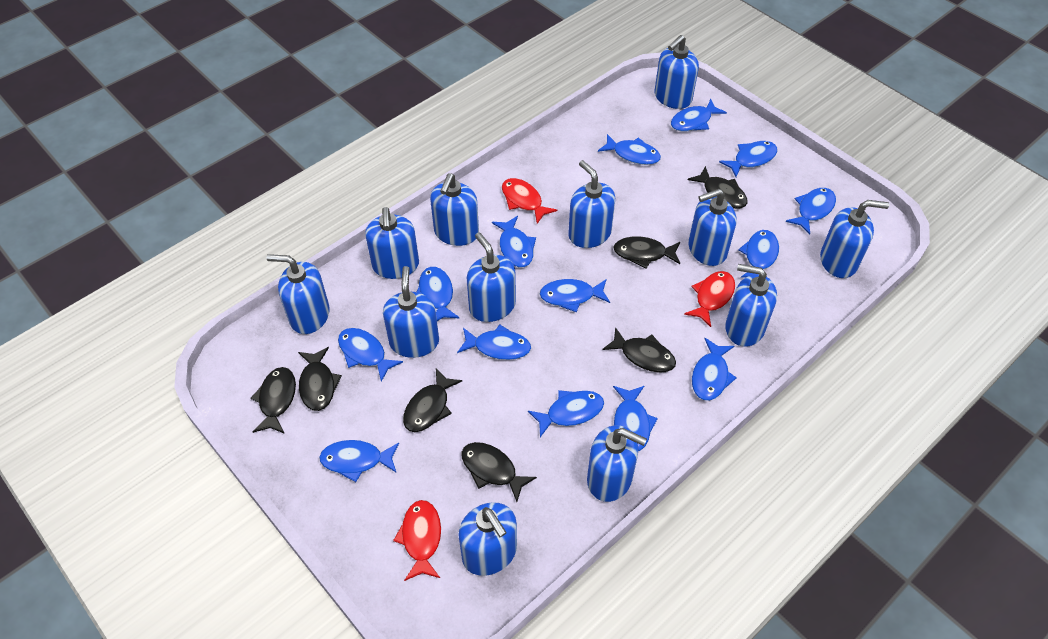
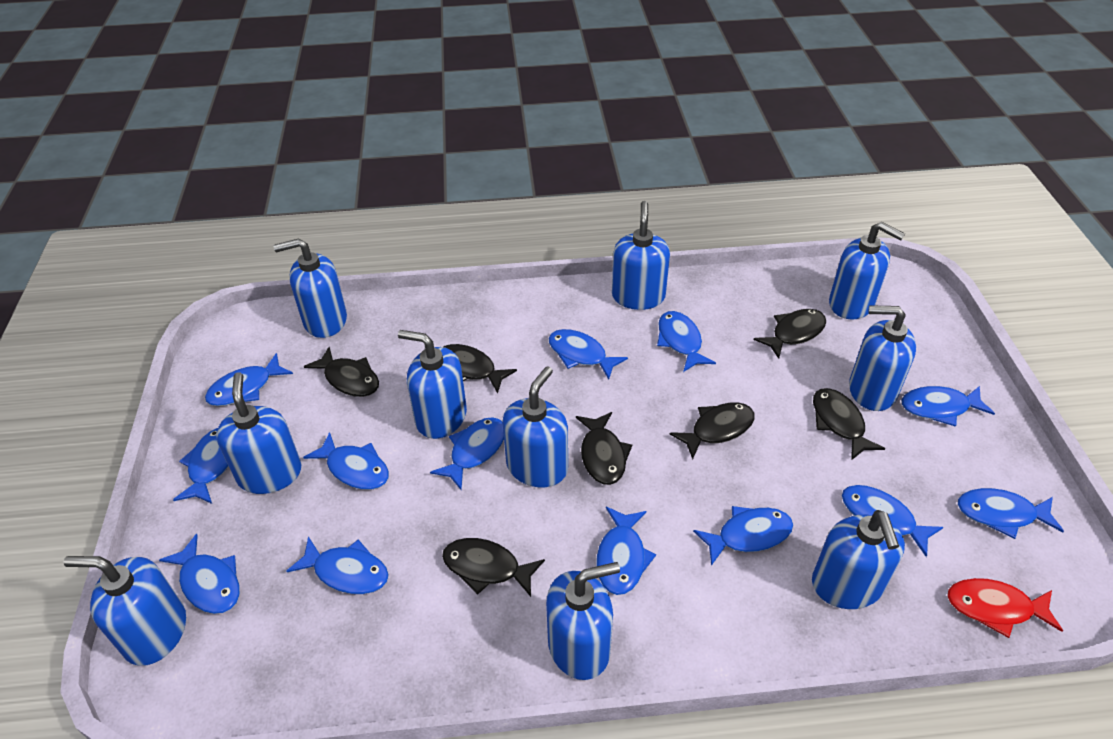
blue fish: [319,440,399,482] [338,328,403,382] [417,267,460,321] [457,325,531,360] [492,216,536,267] [528,390,604,437] [540,279,610,312] [598,134,661,165] [613,386,658,451] [671,99,727,132] [692,338,737,401] [719,141,777,177] [738,230,779,278] [786,188,836,235] = 14 -> [159,534,240,614] [173,428,229,504] [205,353,293,406] [287,537,389,594] [303,432,389,490] [430,417,504,490] [549,329,628,380] [596,507,656,595] [657,311,716,372] [693,506,793,566] [842,485,943,557] [901,386,995,427] [958,488,1064,539] = 13
blue soap dispenser: [266,254,330,334] [365,207,419,279] [383,266,439,358] [430,173,479,246] [458,502,517,576] [467,232,516,322] [568,160,615,248] [587,425,647,502] [655,35,699,109] [688,189,736,266] [725,264,777,347] [820,200,889,278] = 12 -> [64,556,186,666] [216,372,302,494] [273,238,347,338] [398,330,467,439] [503,366,568,487] [546,562,620,680] [612,201,670,310] [812,510,905,609] [829,222,905,320] [849,305,916,411] = 10
red fish: [393,500,441,581] [502,178,557,224] [684,271,735,327] = 3 -> [947,578,1063,638] = 1

